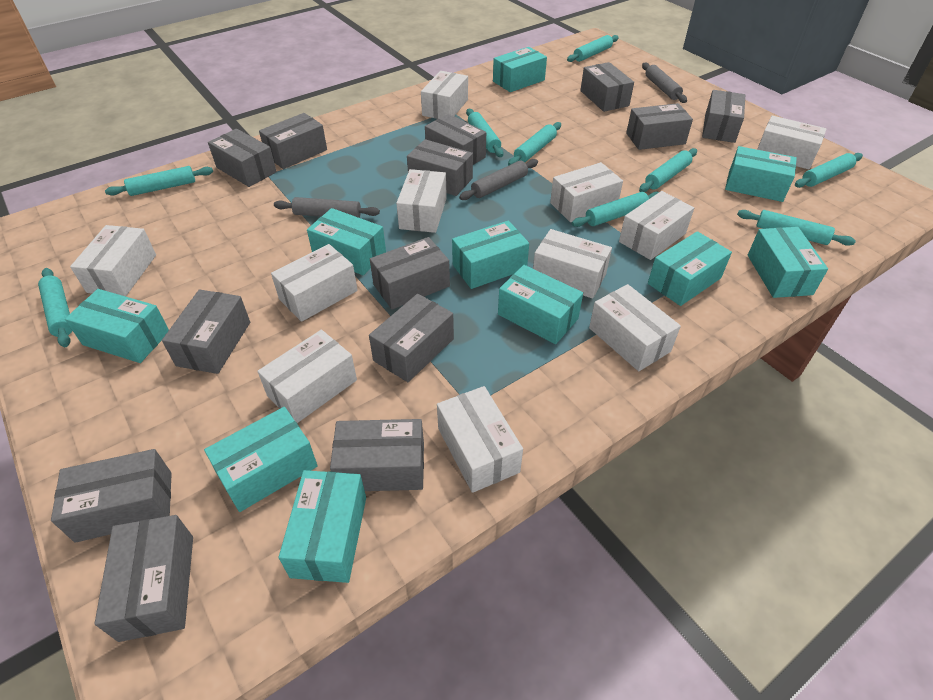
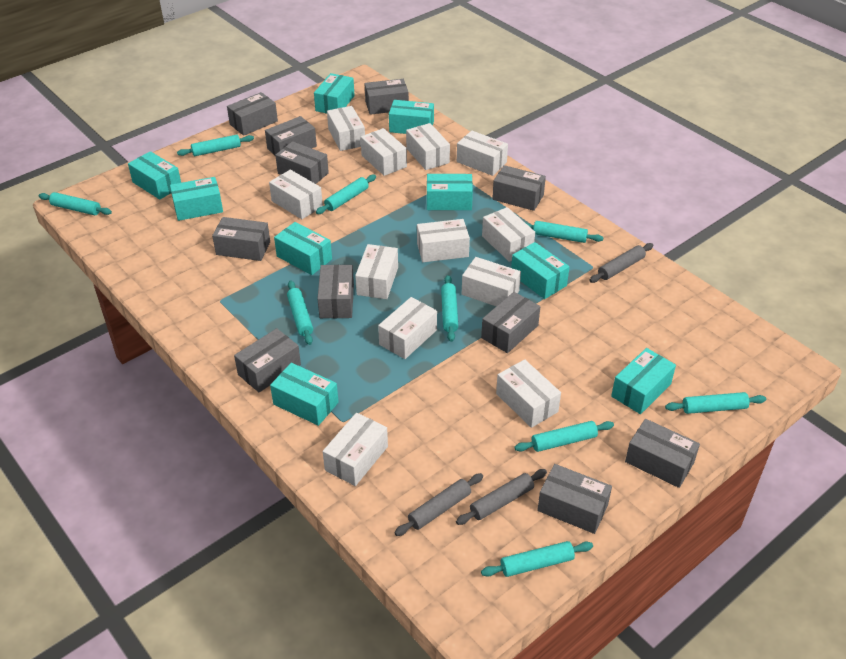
grey box: [51,449,172,543] [94,515,193,642] [162,289,250,374] [208,129,277,187] [259,113,327,169] [330,419,424,491] [369,294,454,382] [370,237,450,310] [407,139,473,196] [425,114,486,165] [580,62,634,112] [626,103,693,150] [702,90,745,143] = 13 -> [212,217,270,261] [227,92,278,136] [234,328,301,392] [265,116,317,155] [275,141,329,184] [317,265,354,318] [365,79,409,115] [481,292,540,353] [492,165,546,211] [537,464,612,534] [625,419,700,488] = 11
turquoise box: [65,289,169,363] [204,407,318,512] [279,470,366,583] [307,208,386,275] [452,220,529,289] [493,47,547,92] [498,265,583,344] [648,231,732,306] [725,146,797,202] [748,227,828,298] = 10 -> [128,151,181,200] [170,177,223,221] [270,363,339,426] [274,222,332,275] [314,73,355,114] [389,100,434,134] [427,174,473,210] [511,242,570,299] [611,348,676,414] = 9
white box: [70,225,156,297] [257,330,357,423] [271,244,358,322] [396,169,447,233] [421,71,468,119] [437,386,523,493] [533,229,612,299] [550,162,623,222] [589,284,681,371] [619,191,694,260] [757,116,826,169] = 11 -> [269,170,323,219] [323,412,388,486] [327,106,365,151] [355,244,398,299] [361,128,407,176] [378,297,437,359] [406,123,450,170] [417,219,470,262] [457,131,508,176] [462,257,521,306] [482,207,535,262] [496,359,561,428] = 12

